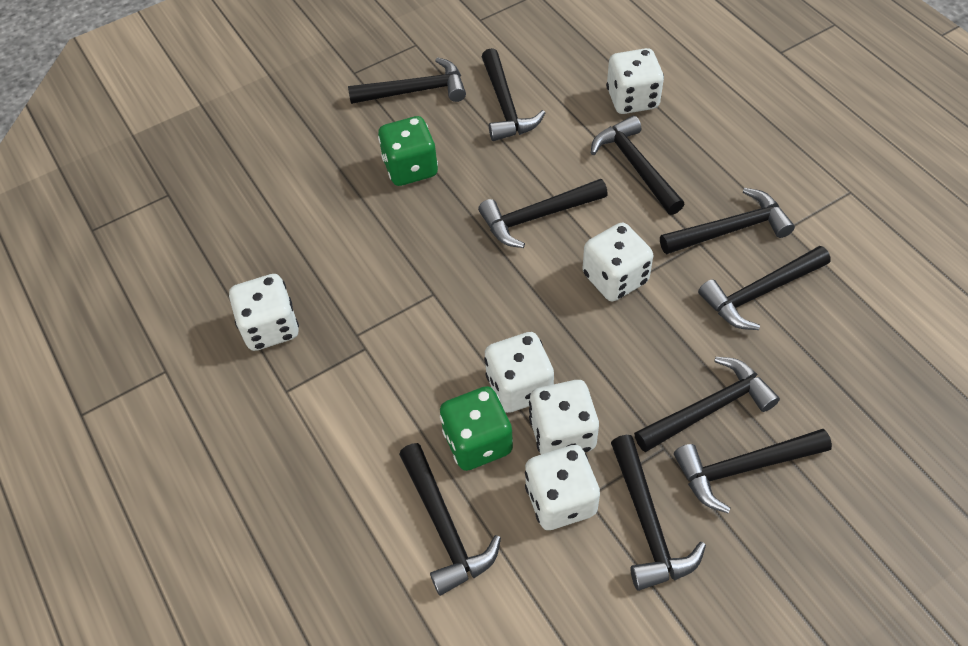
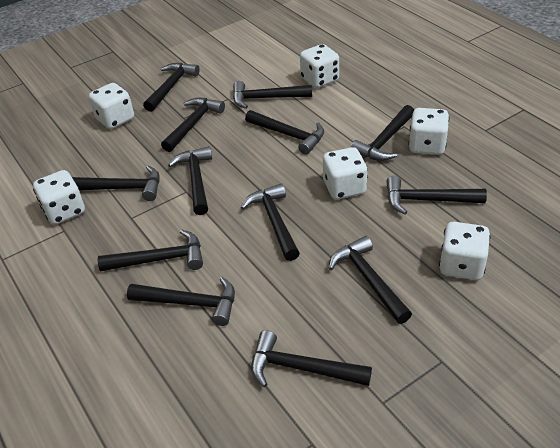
black hammer: [348,57,466,104] [399,443,501,596] [478,179,608,248] [482,48,545,141] [591,116,684,215] [611,435,706,591] [634,357,780,452] [660,188,795,254] [674,429,832,513] [698,246,831,330] = 10 -> [72,166,160,201] [98,230,203,272] [127,277,235,326] [143,63,200,112] [161,98,225,152] [168,146,212,215] [233,81,312,109] [241,184,300,261] [245,110,324,155] [251,330,372,387] [329,236,412,324] [351,105,414,161] [386,176,487,214] = 13
green dice: [378,116,438,186] [440,386,513,471] = 2 -> none = 0

